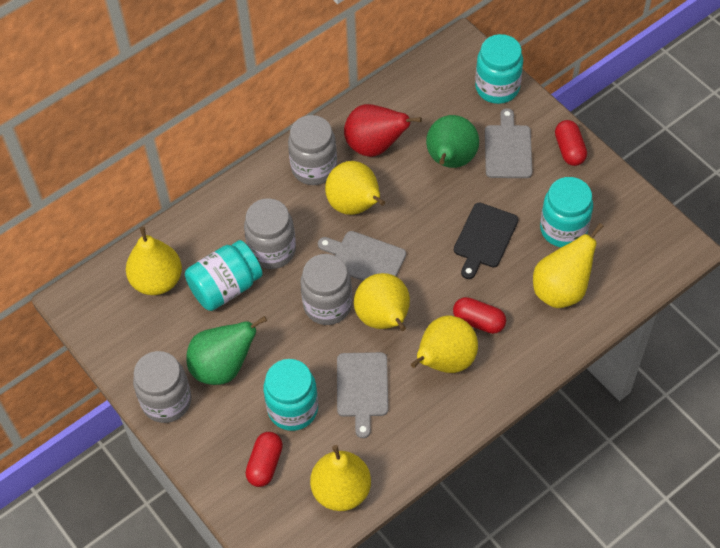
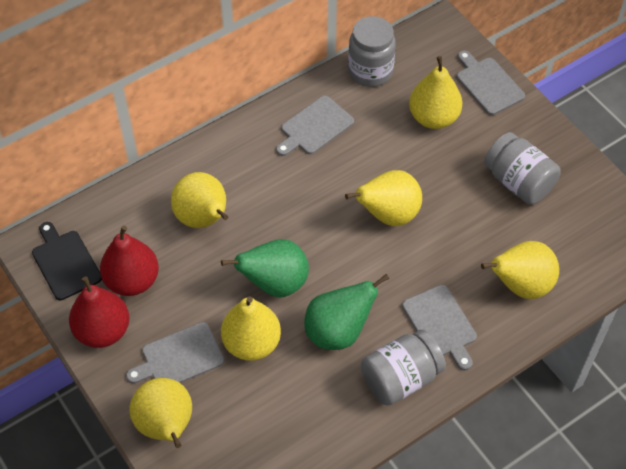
grey cutting board: [318,231,406,281] [337,352,388,438] [485,108,533,178] = 3 -> [126,322,224,384] [276,96,354,156] [402,285,477,370] [457,51,525,115] = 4
grey jar: [133,351,192,423] [244,198,296,269] [288,115,337,185] [300,254,352,325] = 4 -> [348,16,396,87] [361,330,446,406] [484,132,561,205] = 3
red capsule: [245,432,283,487] [453,297,506,334] [555,120,587,166] = 3 -> none = 0
red pear: [344,104,422,157] = 1 -> [69,276,130,348] [100,226,159,296] = 2
turquoise jar: [185,240,263,311] [263,359,318,431] [475,34,523,104] [540,177,593,247] = 4 -> none = 0

